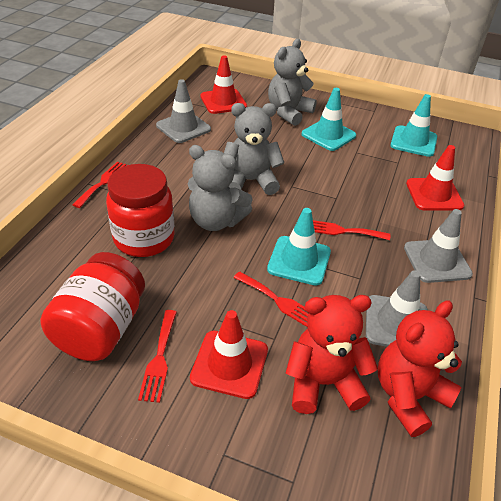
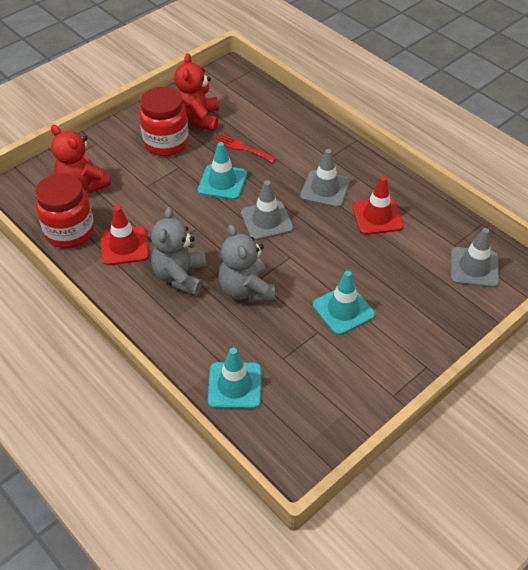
grey teddy bear: [188,145,253,231] [224,103,284,195] [268,39,317,126] = 3 -> [151,207,206,295] [218,224,275,303] = 2
red fork: [73,162,126,208] [138,310,177,403] [234,271,308,327] [313,220,390,240] = 4 -> [215,134,276,163] = 1
red traffic cone: [190,310,268,399] [200,55,247,114] [406,145,464,210] = 3 -> [101,206,149,265] [352,176,404,235] = 2

